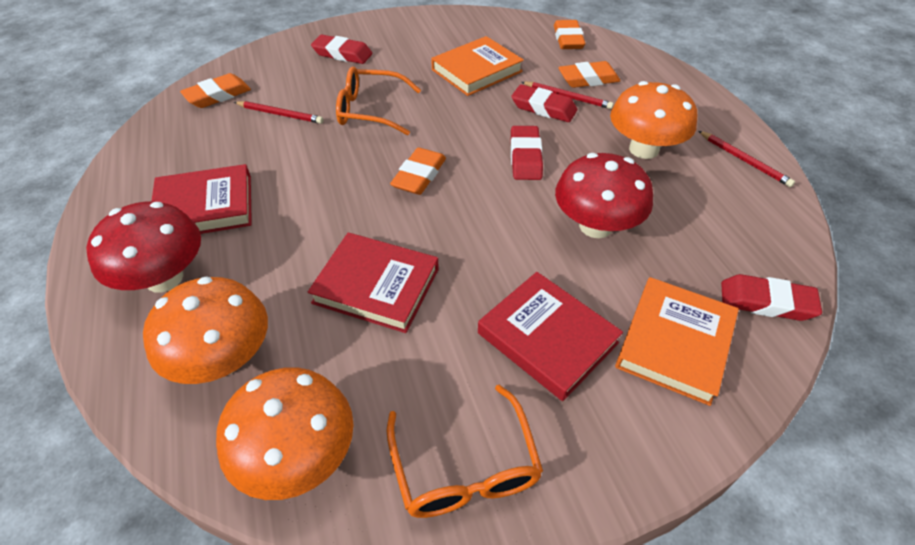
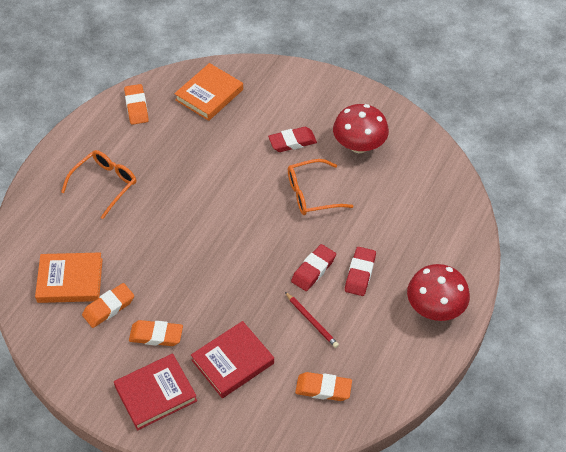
orange mushroom: [143,276,268,384] [216,367,354,500] [610,81,697,159] = 3 -> none = 0
red book: [152,164,252,234] [308,233,439,333] [478,272,623,401] = 3 -> [114,354,197,431] [191,321,274,398] = 2
red eraser: [311,35,372,64] [511,84,577,122] [511,126,543,180] [721,274,822,321] = 4 -> [268,127,317,152] [291,244,336,291] [345,247,376,296] = 3
red pencil: [234,101,324,124] [521,82,614,109] [698,131,795,187] = 3 -> [285,292,339,348] = 1

